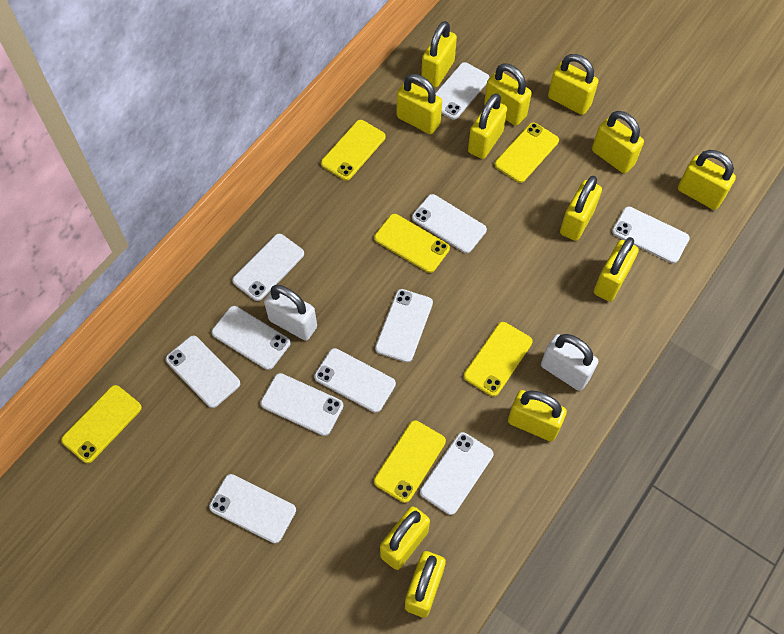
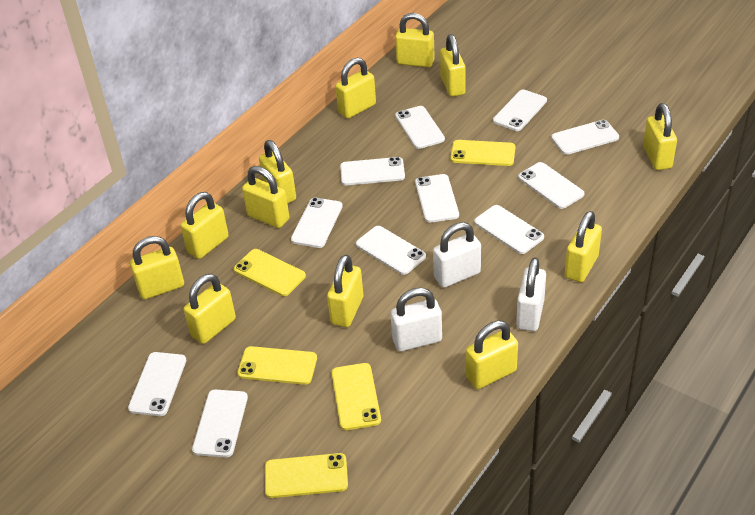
white padlock: [264,285,317,341] [541,334,598,391] = 2 -> [390,288,442,351] [433,222,481,288] [516,257,546,331] = 3
yellow phone: [61,385,142,463] [321,120,386,181] [374,214,450,273] [374,420,446,503] [464,322,533,397] [495,123,559,183] = 6 -> [234,249,306,296] [238,346,317,385] [265,453,348,498] [332,363,381,430] [450,140,515,166] = 5

